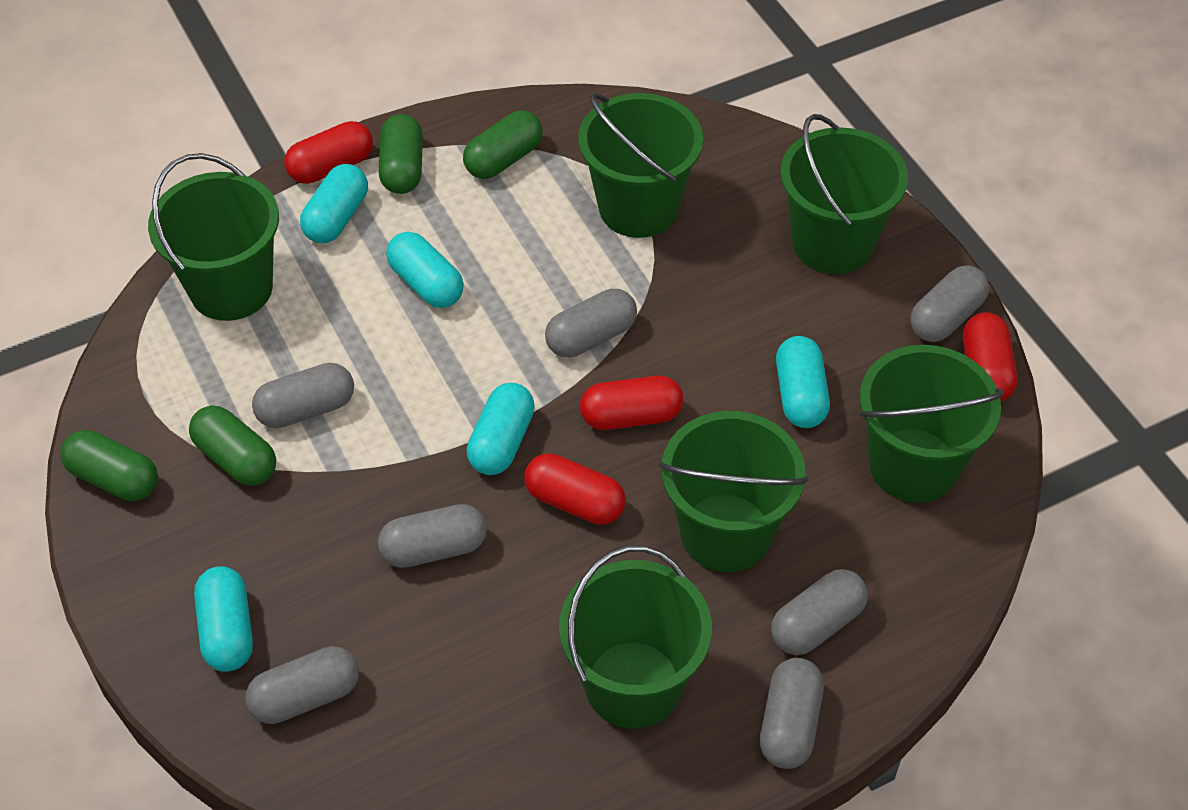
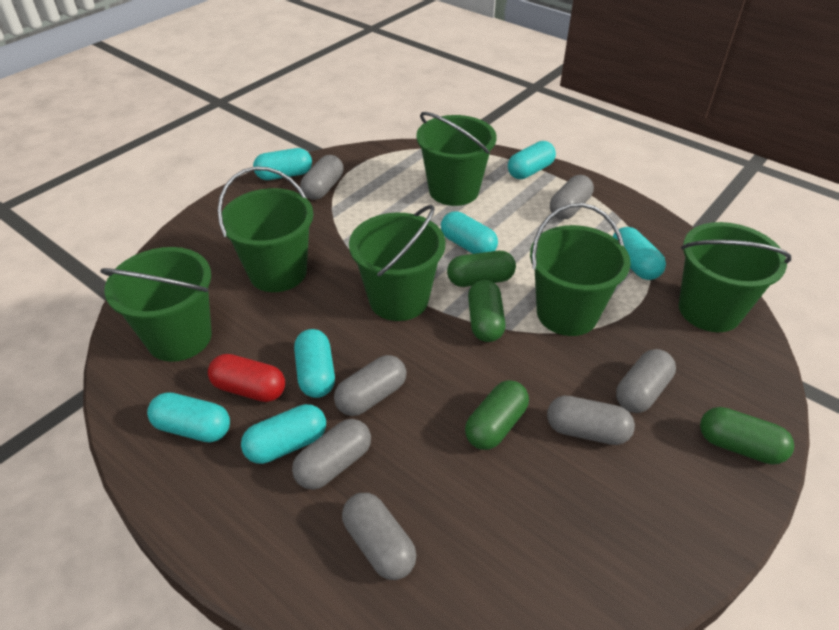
red capsule: [285,121,373,184] [524,453,626,525] [580,376,683,430] [963,312,1017,402] = 4 -> [208,354,285,402] = 1
turquoise capsule: [194,566,253,672] [300,164,368,243] [386,232,464,308] [467,383,535,475] [776,336,830,428] = 5 -> [147,392,230,442] [241,404,326,464] [253,148,312,180] [294,329,335,398] [441,211,498,254] [508,141,556,179] [612,227,666,280] = 7

